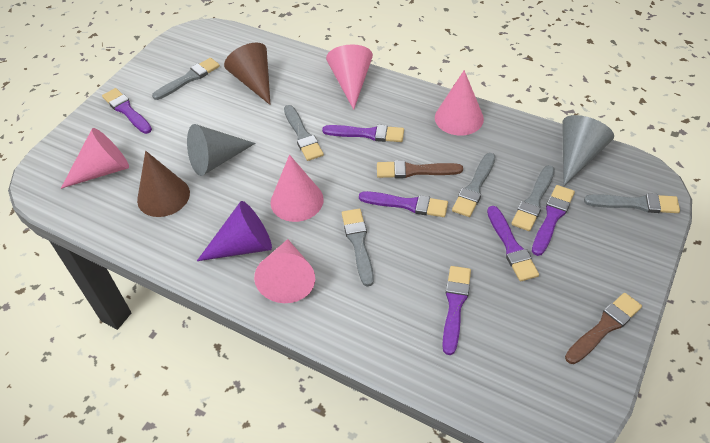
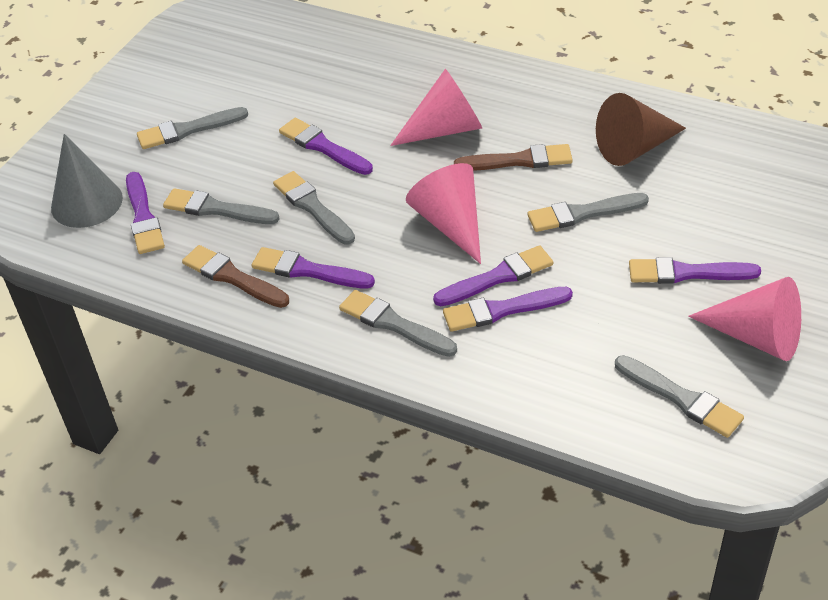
brown cone: [137,151,190,217] [224,43,271,105] = 2 -> [596,93,686,166] = 1
grey cone: [187,124,256,176] [562,115,614,186] = 2 -> [51,134,123,228] = 1
pink cone: [61,128,129,189] [254,239,315,303] [270,155,324,222] [326,44,373,110] [435,70,484,136] = 5 -> [390,69,482,146] [406,163,481,264] [688,277,801,361] = 3
purple cone: [197,201,272,261] = 1 -> none = 0

